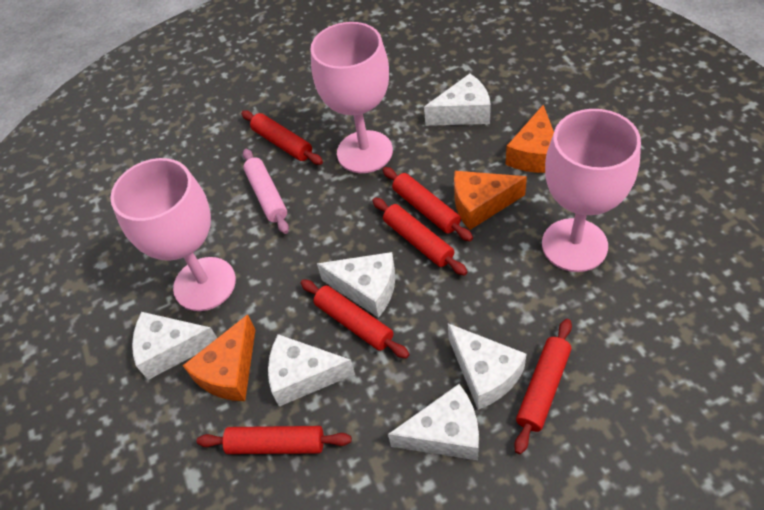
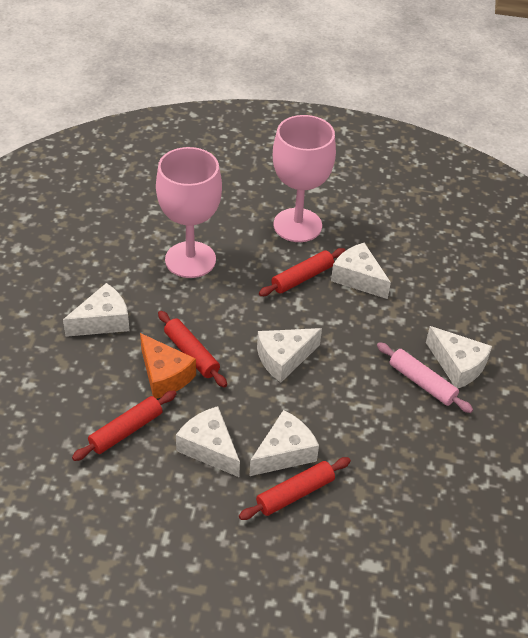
orange cheese: [183,314,256,401] [454,171,527,230] [505,105,554,173] = 3 -> [140,333,196,399] = 1
pink goblet: [110,158,236,311] [310,22,393,173] [542,109,641,272] = 3 -> [156,147,222,278] [273,115,336,242] = 2
red rolling pin: [197,426,352,454] [241,110,323,165] [301,279,410,359] [372,198,467,276] [383,167,473,241] [514,319,572,454] = 6 -> [72,391,177,461] [158,311,227,387] [239,457,351,520] [259,248,346,296] = 4

